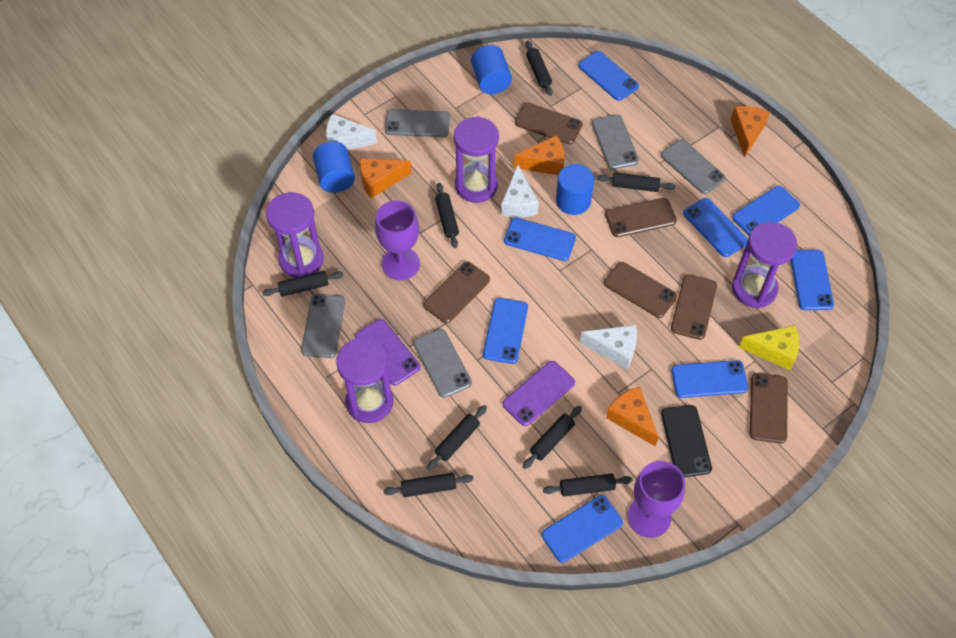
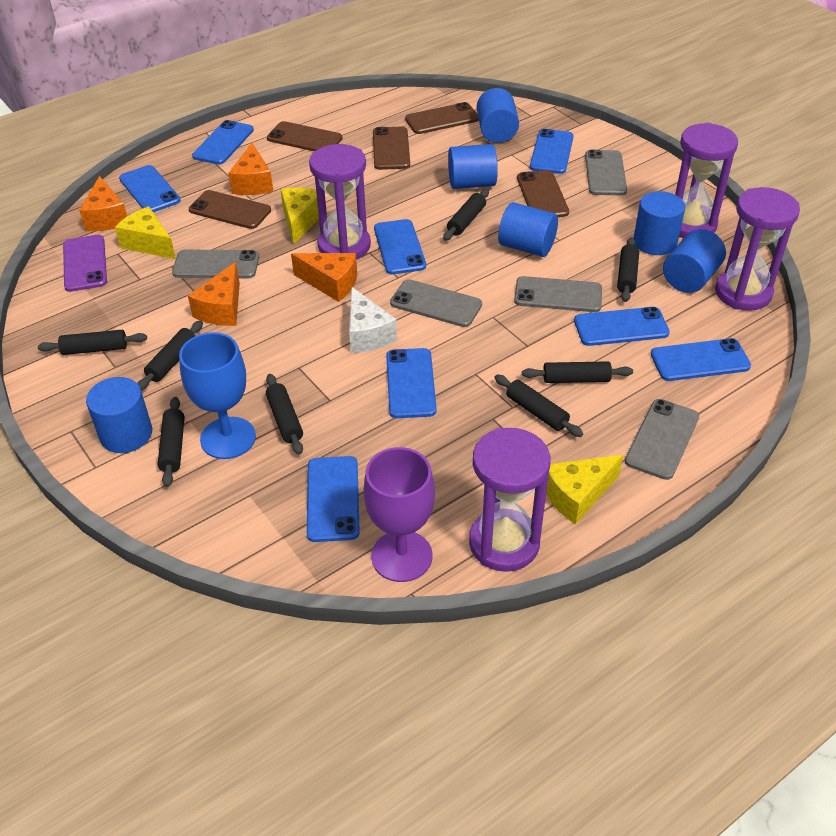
black phone: [661,405,712,477] = 1 -> none = 0
blue cylinder: [313,141,355,193] [471,45,512,94] [556,164,594,215] = 3 -> [86,377,152,453] [448,144,498,189] [477,88,519,143] [498,202,558,257] [634,191,685,255] [663,229,726,293] = 6
blue goblet: none = 0 -> [179,332,256,459] = 1
brown phone: [423,261,490,323] [515,103,583,144] [604,262,677,318] [605,198,677,237] [671,274,717,340] [750,373,788,443] = 6 -> [189,190,271,229] [267,121,343,151] [373,126,410,170] [405,102,479,134] [517,170,569,217] = 5
purple goblet: [375,200,420,280] [628,461,685,538] = 2 -> [363,447,435,582] = 1
purple phone: [355,319,420,385] [502,361,575,426] = 2 -> [63,235,107,292] = 1
white cheese: [326,114,377,150] [501,165,539,218] [580,325,637,369] = 3 -> [349,287,397,353] = 1
yellow cheese: [739,325,799,370] = 1 -> [115,206,176,259] [281,188,319,245] [546,455,623,525] = 3

